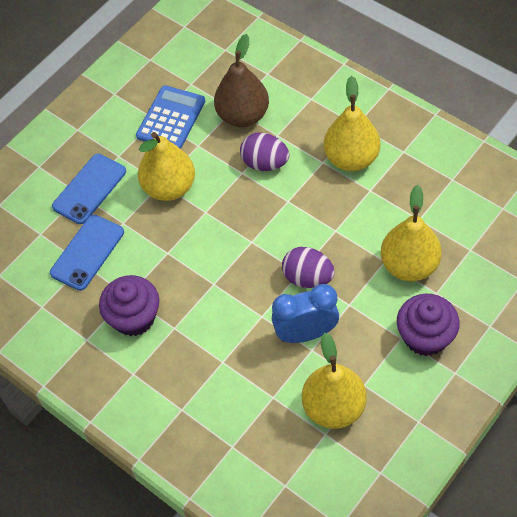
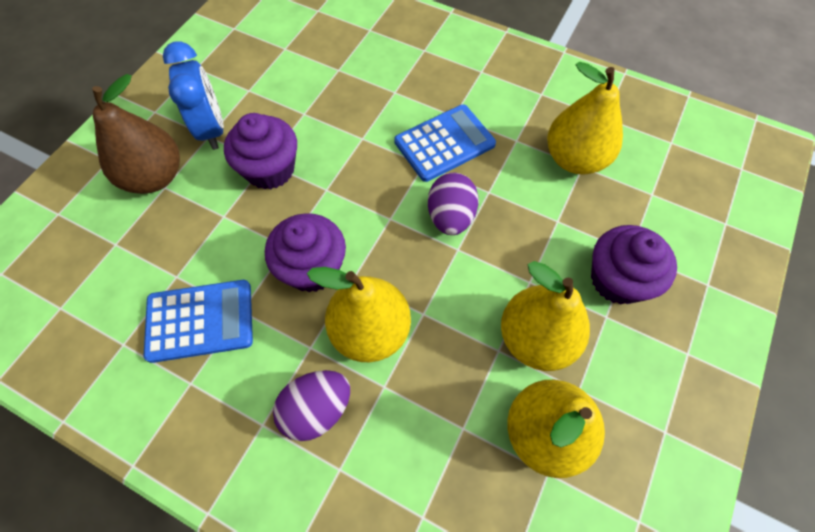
blue calculator: [136,85,205,149] = 1 -> [144,280,253,363] [394,104,496,182] = 2
blue phone: [50,215,124,291] [52,154,126,224] = 2 -> none = 0
purple cupcake: [99,275,159,336] [397,294,460,356] = 2 -> [224,113,297,190] [265,213,346,292] [591,225,677,304] = 3

